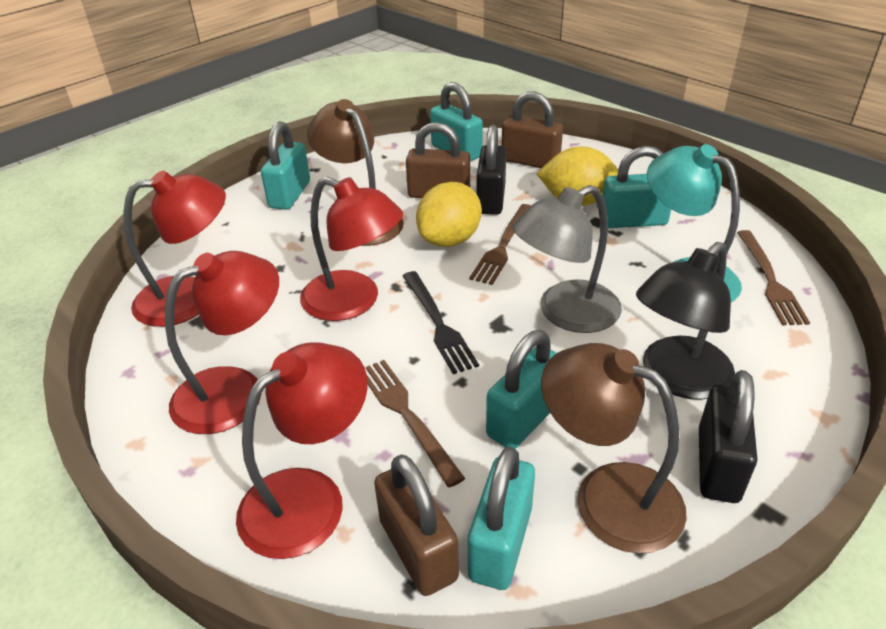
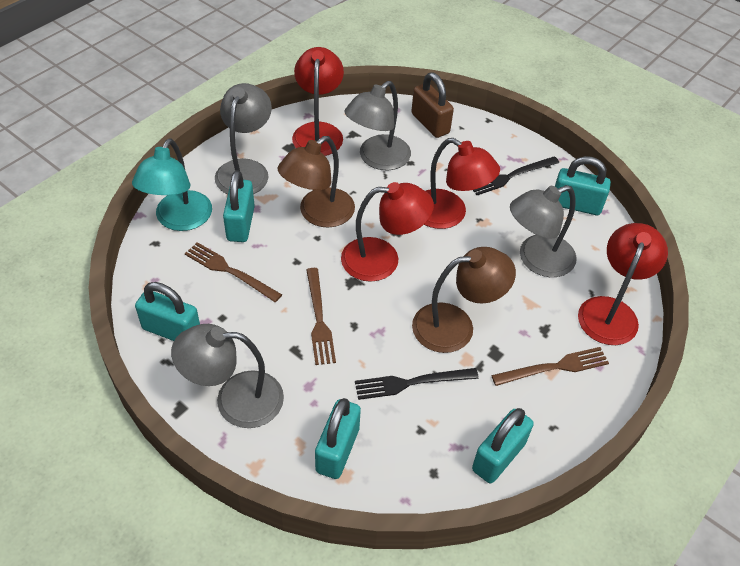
black fork: [403,271,479,374] = 1 -> [355,368,479,400] [473,156,559,195] = 2
black lamp: [636,242,735,400] = 1 -> none = 0
black padlock: [476,125,506,215] [699,370,758,503] = 2 -> none = 0
brown padlock: [374,454,459,596] [406,122,470,198] [501,92,563,168] = 3 -> [411,73,454,138] = 1
grey lamp: [512,185,622,333] = 1 -> [171,324,284,428] [215,83,272,194] [344,81,411,170] [510,185,577,277] = 4
yellow lemon: [416,182,482,247] [537,146,618,206] = 2 -> none = 0

